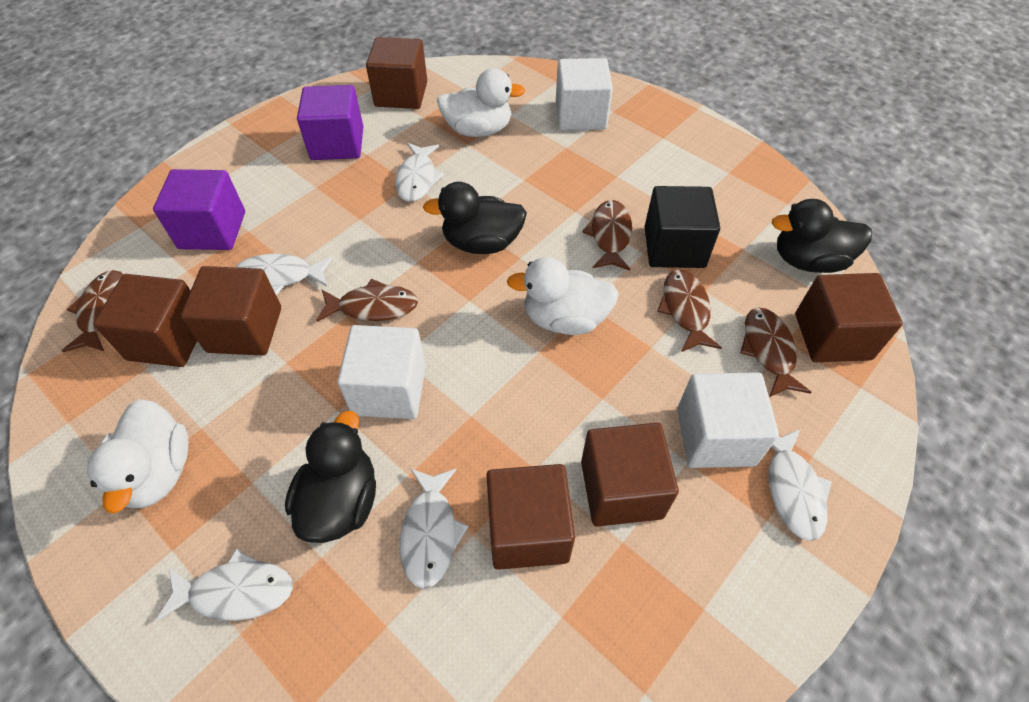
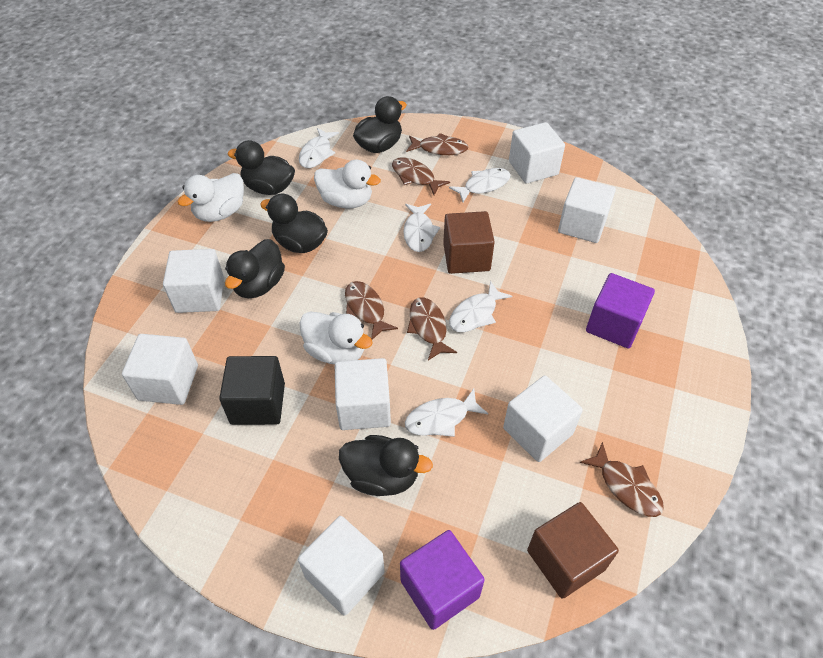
black duck: [285,411,376,543] [423,182,527,254] [772,199,872,273] = 3 -> [225,239,285,298] [227,140,295,195] [260,194,328,253] [339,435,433,496] [353,96,407,153] = 5
brown cube: [94,274,197,367] [181,266,281,356] [366,37,427,109] [486,464,575,570] [581,423,679,527] [795,273,903,362] = 6 -> [443,211,495,274] [527,502,619,599] = 2
white cube: [337,325,426,419] [556,58,613,130] [677,372,779,468] = 3 -> [122,334,198,405] [163,249,224,313] [298,516,385,616] [335,358,391,430] [503,376,583,462] [509,122,565,183] [558,177,616,243] = 7

